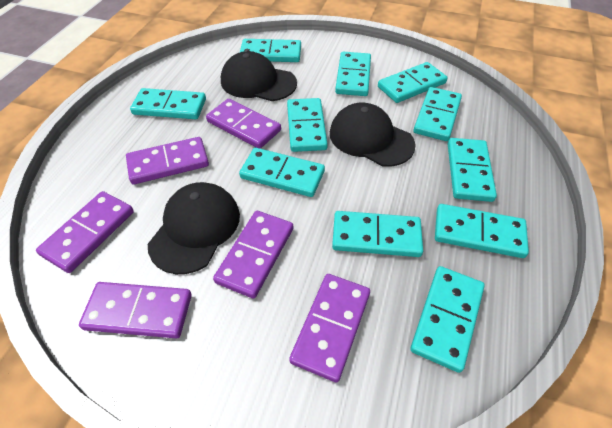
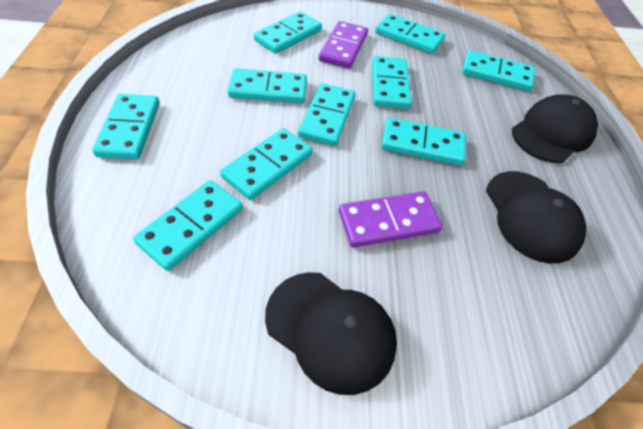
purple domino: [36,191,134,273] [79,282,192,339] [126,137,209,185] [206,99,281,149] [213,211,293,299] [289,274,370,382] = 6 -> [319,21,368,69] [339,191,443,248] = 2
turquoise domino: [130,88,206,119] [239,148,325,197] [240,39,301,62] [287,98,328,152] [332,211,423,257] [335,52,371,96] [378,62,448,103] [410,266,485,373] [414,87,462,141] [435,204,529,258] [448,138,497,202] = 11 -> [92,94,160,159] [133,180,243,271] [220,128,313,200] [228,68,307,103] [254,11,322,54] [298,83,355,146] [372,56,412,109] [375,14,445,54] [381,117,466,166] [462,50,535,91] = 10

